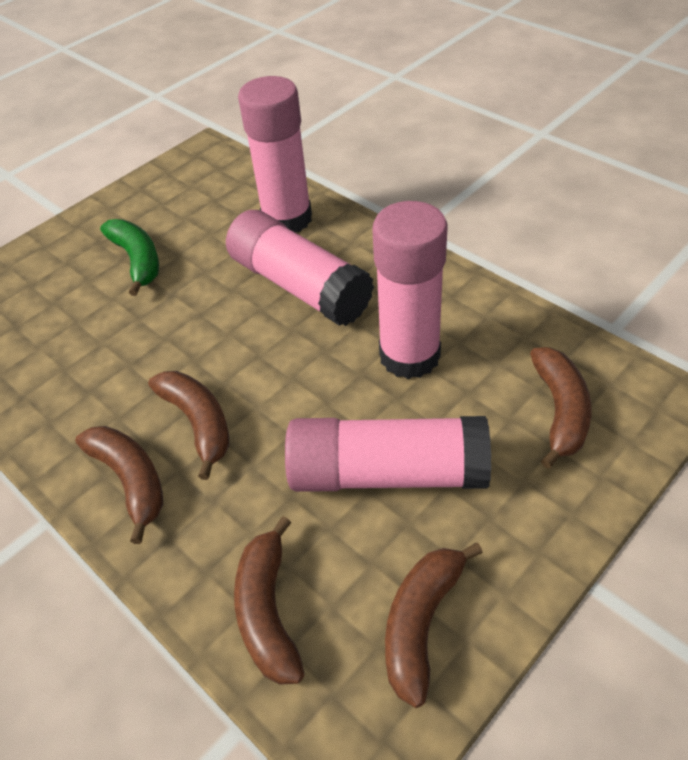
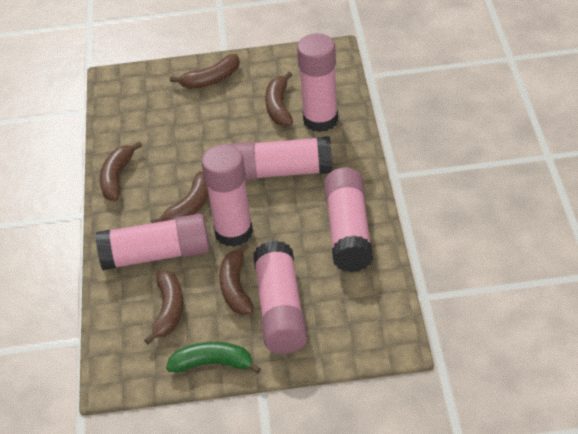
brown banana: [75,426,163,544] [148,371,230,480] [234,516,305,685] [385,543,483,708] [530,347,591,469] = 5 -> [99,142,142,201] [144,270,183,344] [151,171,209,223] [170,54,240,89] [219,243,254,315] [265,72,293,126] = 6
pink glue stick: [226,210,374,326] [238,76,312,232] [285,416,491,492] [372,201,448,379] = 4 -> [96,214,210,270] [201,144,253,247] [229,136,333,180] [253,240,307,354] [297,33,338,132] [324,168,373,272] = 6

